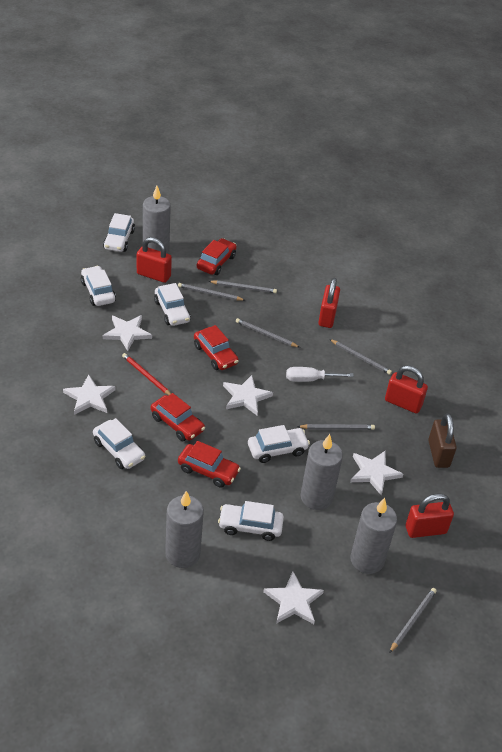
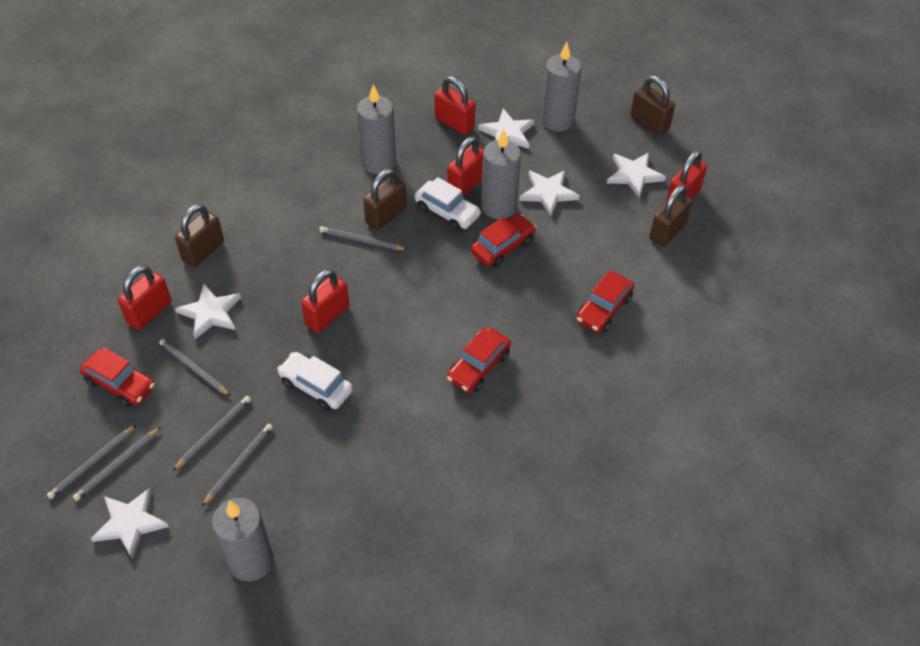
brown padlock: [428,413,457,468] = 1 -> [175,204,224,267] [363,169,406,230] [630,76,675,135] [649,185,692,247] = 4
red padlock: [137,237,172,283] [318,278,340,328] [385,365,428,413] [406,493,454,538] = 4 -> [118,265,171,330] [301,269,349,333] [435,76,475,135] [447,136,484,196] [666,150,707,203] = 5
red pencil: [122,353,171,395] = 1 -> none = 0
white car: [81,266,116,306] [93,418,145,469] [103,213,135,252] [154,283,191,326] [218,501,284,541] [248,425,310,463] = 6 -> [277,352,353,411] [415,177,481,231] = 2
white screwdriver: [286,367,354,382] = 1 -> none = 0

